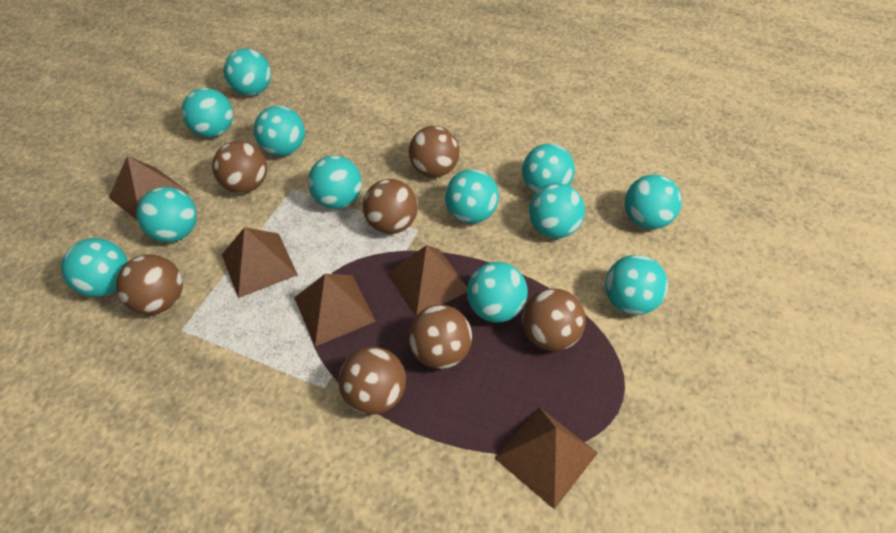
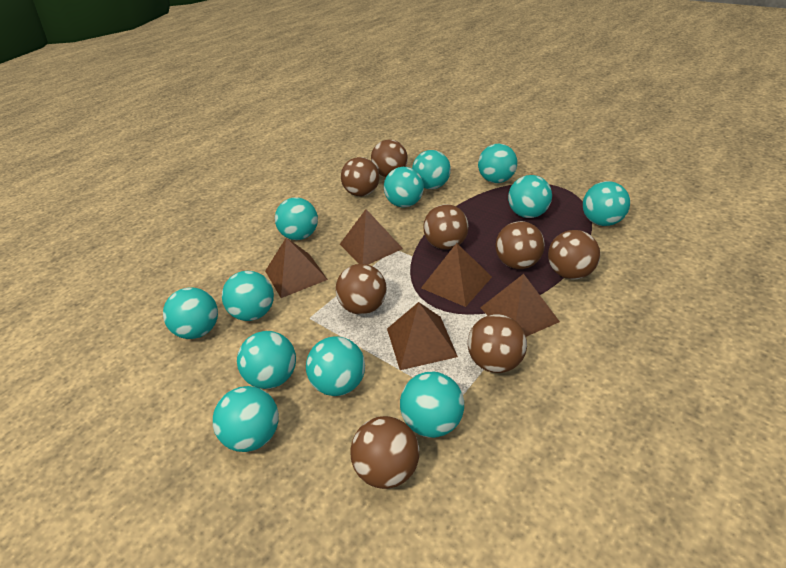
brown ball: [116,255,183,315] [212,141,267,194] [338,347,406,415] [363,179,418,234] [408,305,472,369] [409,126,460,178] [522,288,586,351] = 7 -> [336,264,387,315] [341,157,379,196] [350,416,419,489] [371,139,408,177] [423,204,469,250] [468,314,527,373] [496,221,545,269] [548,230,600,280] = 8

